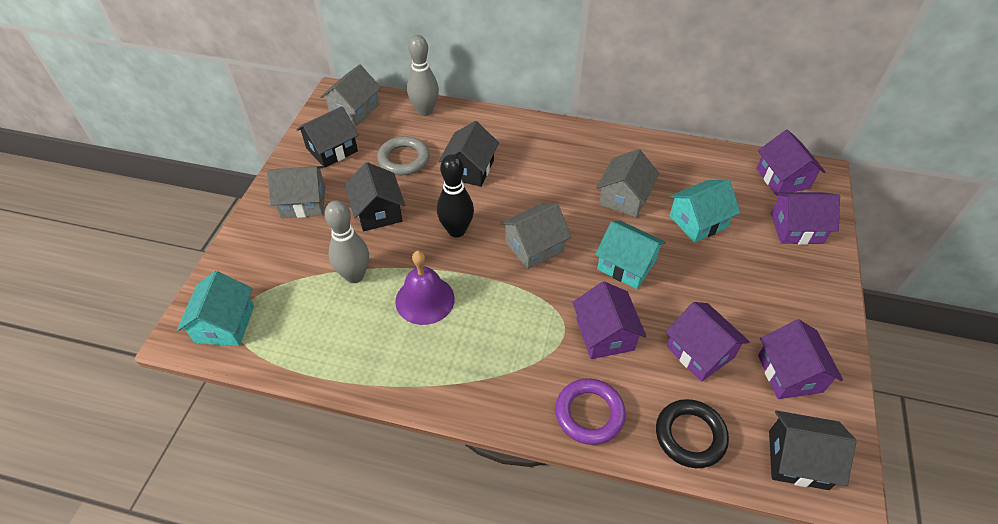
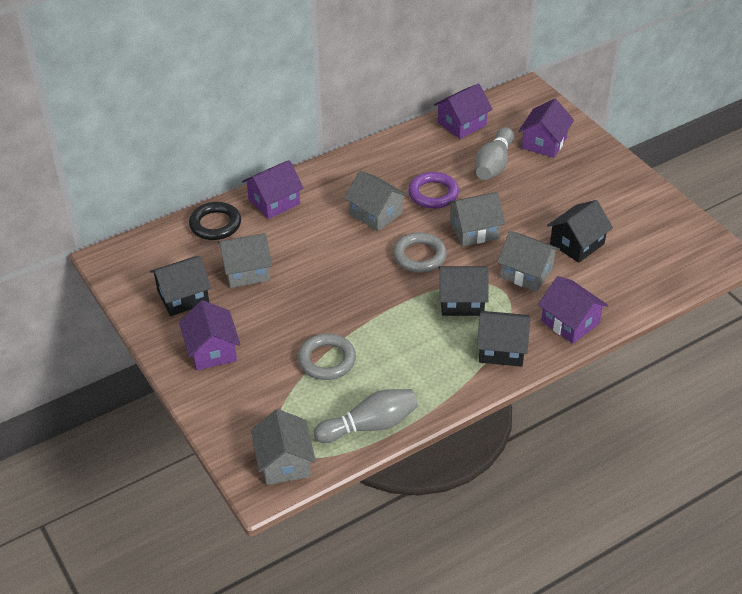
black bowling pin: [437,154,474,238] = 1 -> none = 0
grey house: [267,166,325,218] [320,64,381,126] [500,203,571,269] [596,149,659,217] = 4 -> [218,233,272,288] [251,409,316,485] [344,171,408,232] [447,192,505,246] [497,231,560,292] = 5
grey ring: [377,136,429,175] = 1 -> [298,333,356,380] [393,232,447,273] = 2
purple bell: [395,251,455,325] = 1 -> none = 0
turquoise house: [177,271,254,346] [595,221,666,289] [669,180,740,243] = 3 -> none = 0

